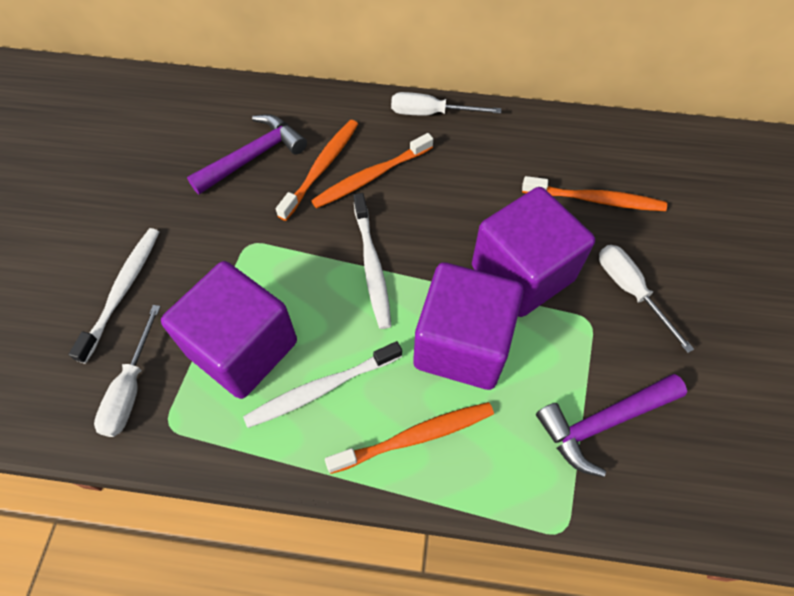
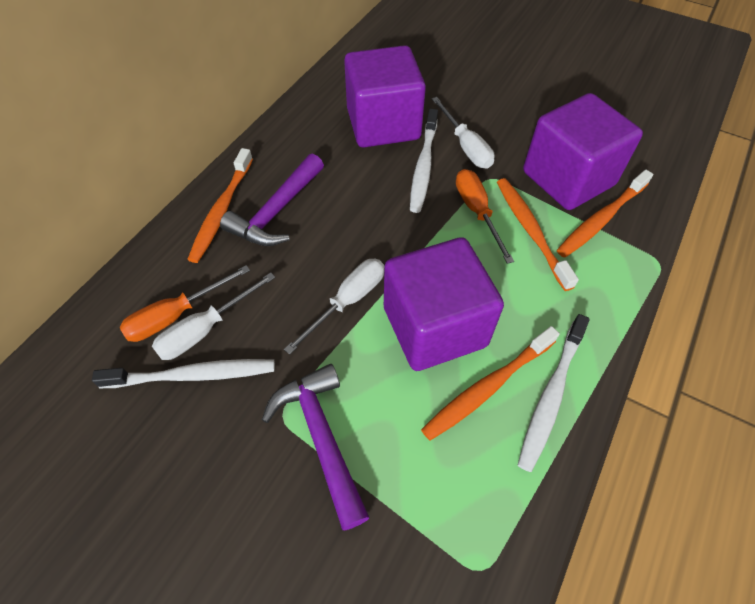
orange screwdriver: none = 0 -> [120,265,250,342] [456,169,514,264] = 2

